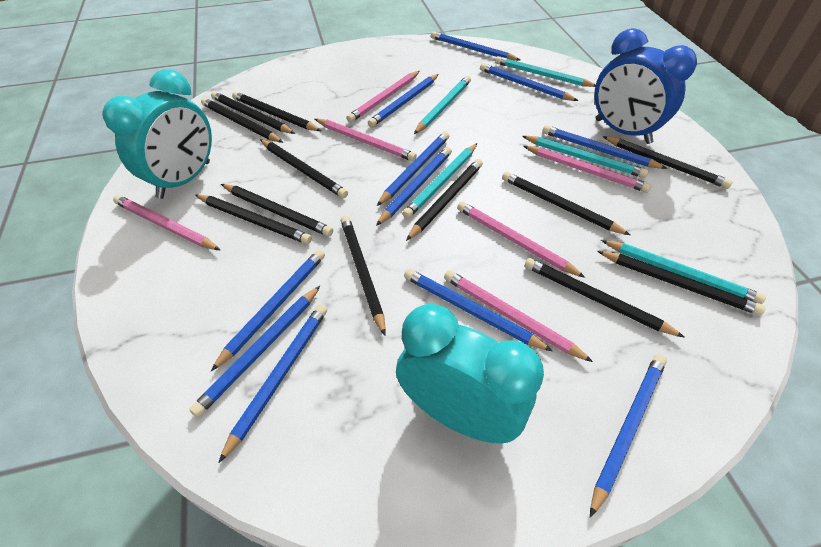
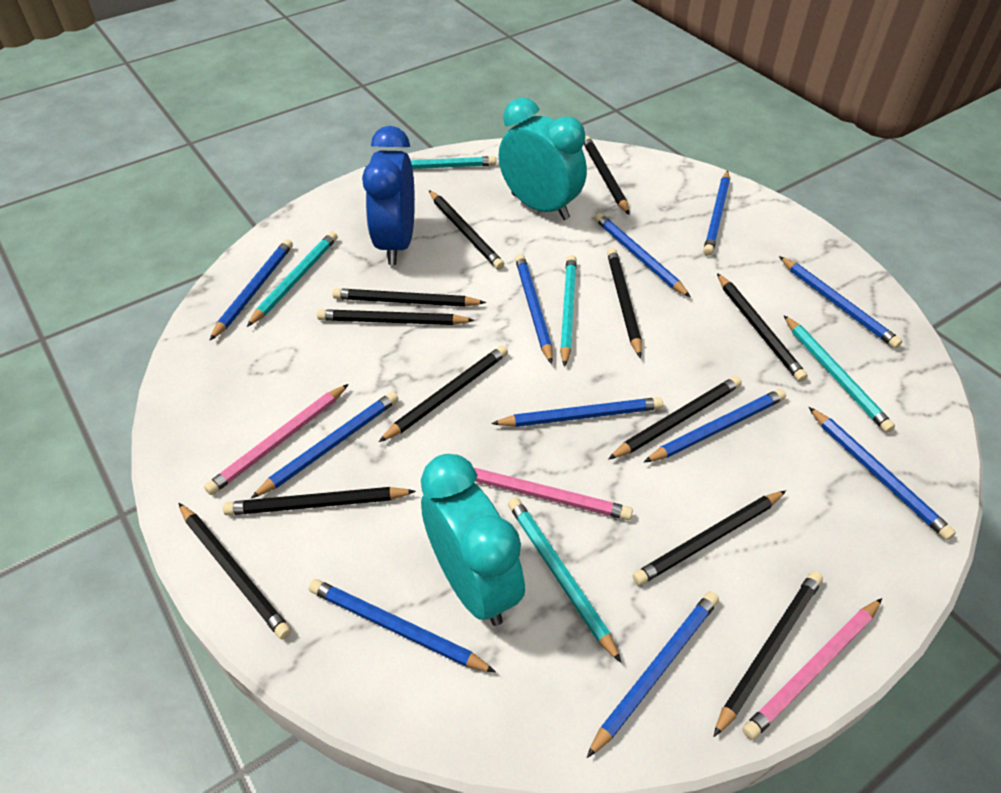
pink pencil: [113,195,220,250] [315,119,417,162] [347,71,420,122] [444,270,593,362] [457,201,586,278] [523,146,651,193] = 6 -> [204,384,349,495] [474,468,633,520] [742,598,882,740] = 3

